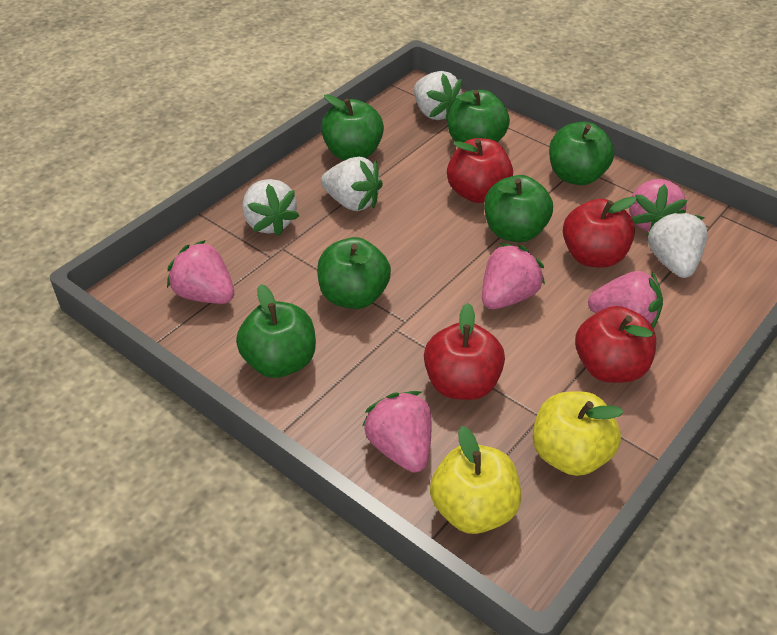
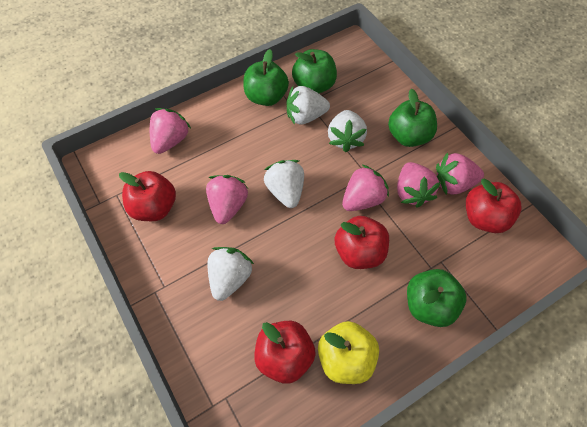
green apple: [236,284,316,378] [317,237,391,309] [321,94,384,160] [448,90,510,142] [484,175,553,242] [549,122,614,185] = 6 -> [243,49,289,106] [292,49,337,93] [388,89,437,147] [407,269,467,327] = 4
yellow apple: [430,426,521,534] [532,391,624,476] = 2 -> [318,321,379,384] = 1

